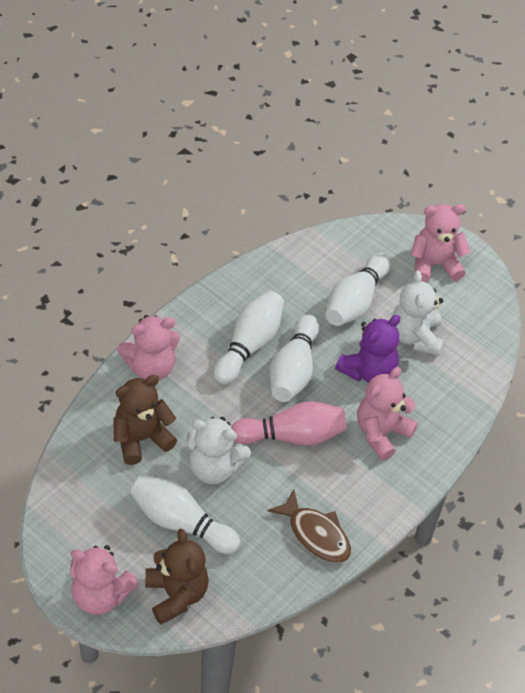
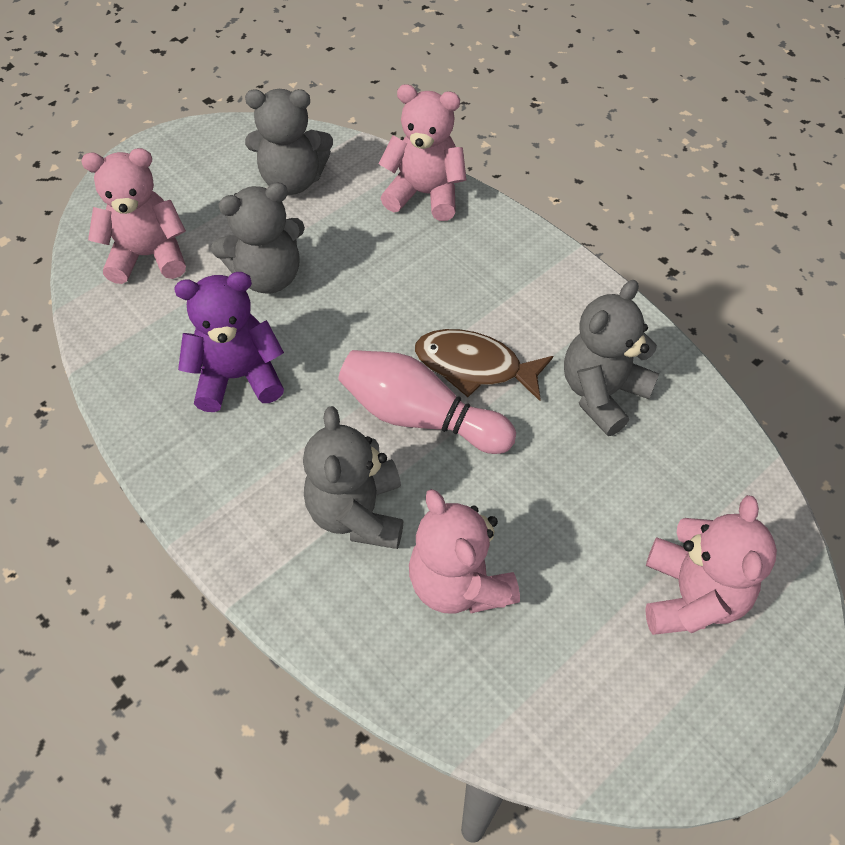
brown teddy bear: [113,375,177,465] [145,529,209,625] = 2 -> none = 0
grey teddy bear: none = 0 -> [211,182,305,294] [245,89,333,195] [303,406,403,549] [564,280,659,436] = 4
white bowling pin: [130,475,240,554] [213,291,284,385] [269,315,319,402] [325,253,391,326] = 4 -> none = 0
white teddy bear: [186,417,251,484] [392,271,443,356] = 2 -> none = 0

